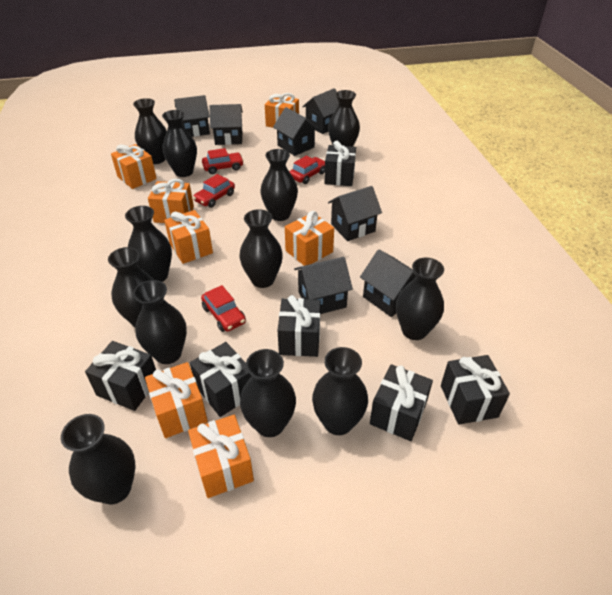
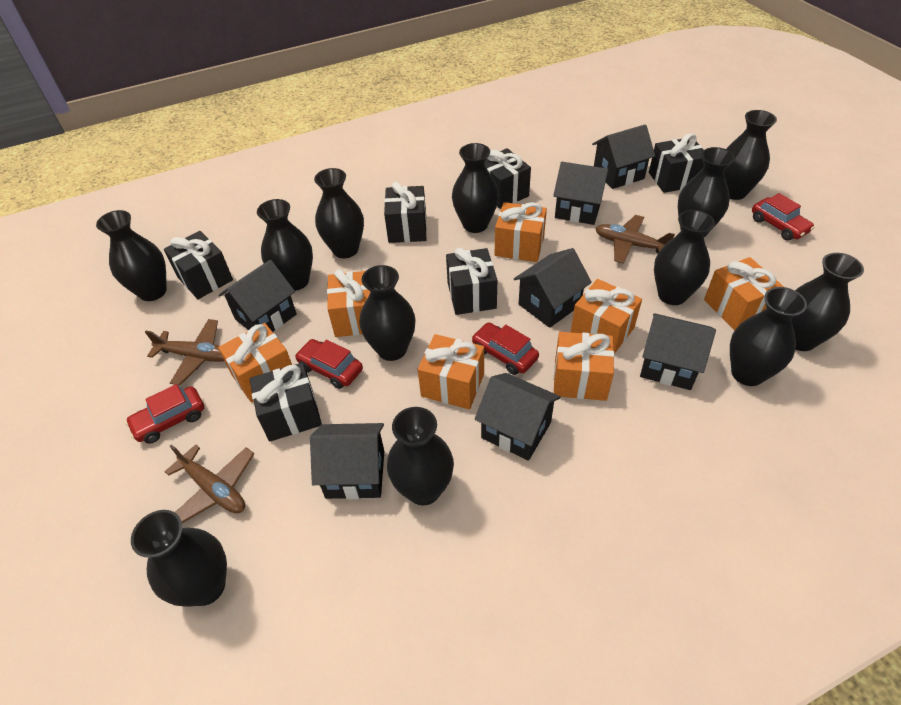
brown plane: none = 0 -> [145,319,224,385] [165,444,254,523] [595,215,675,264] = 3

